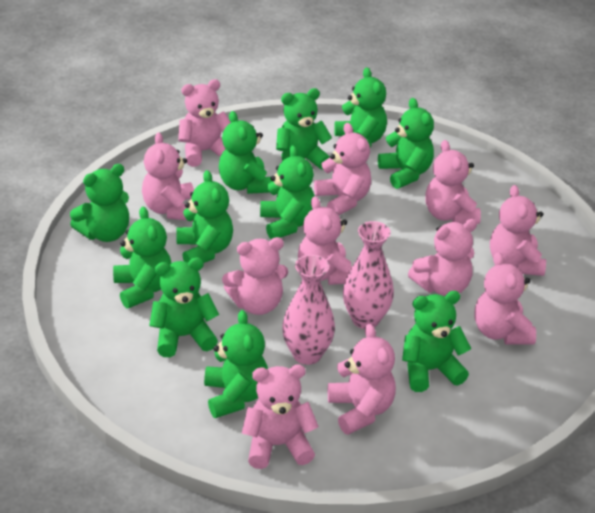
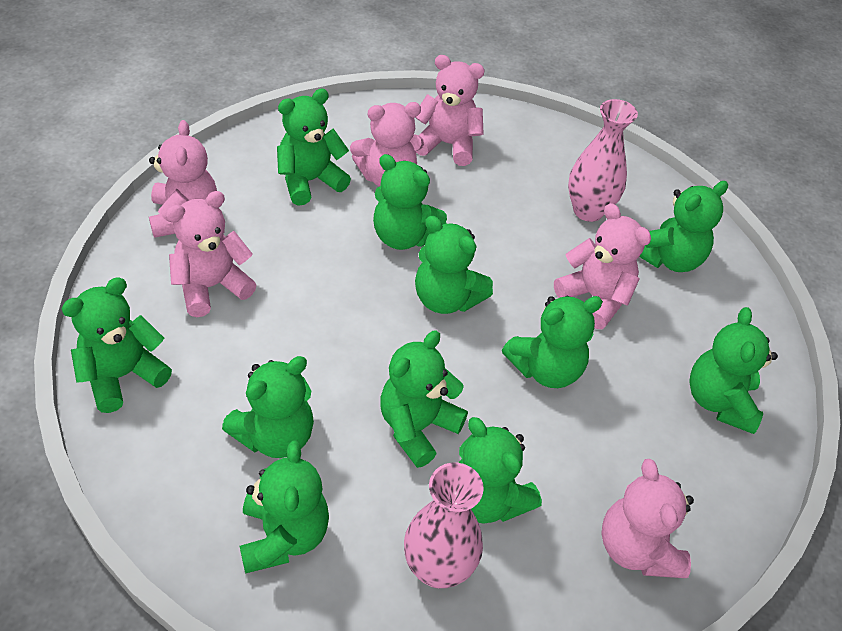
pink teddy bear: [142,132,194,221] [178,79,231,167] [222,237,288,315] [242,364,319,469] [298,196,352,285] [314,123,371,216] [328,324,396,435] [408,219,477,296] [425,140,481,224] [475,252,536,345] [490,185,546,276] = 11 -> [149,120,217,238] [165,191,257,317] [350,102,424,186] [415,55,485,166] [554,203,651,329] [601,459,694,578] = 6

